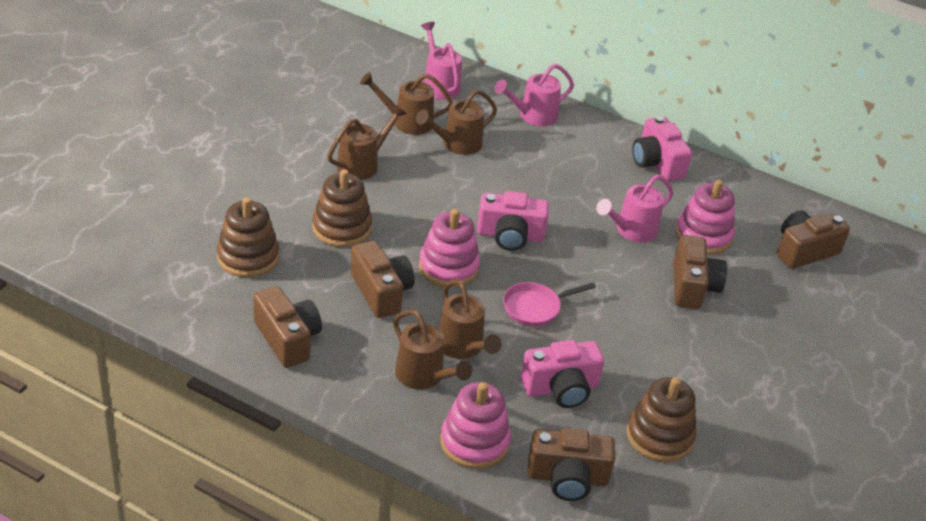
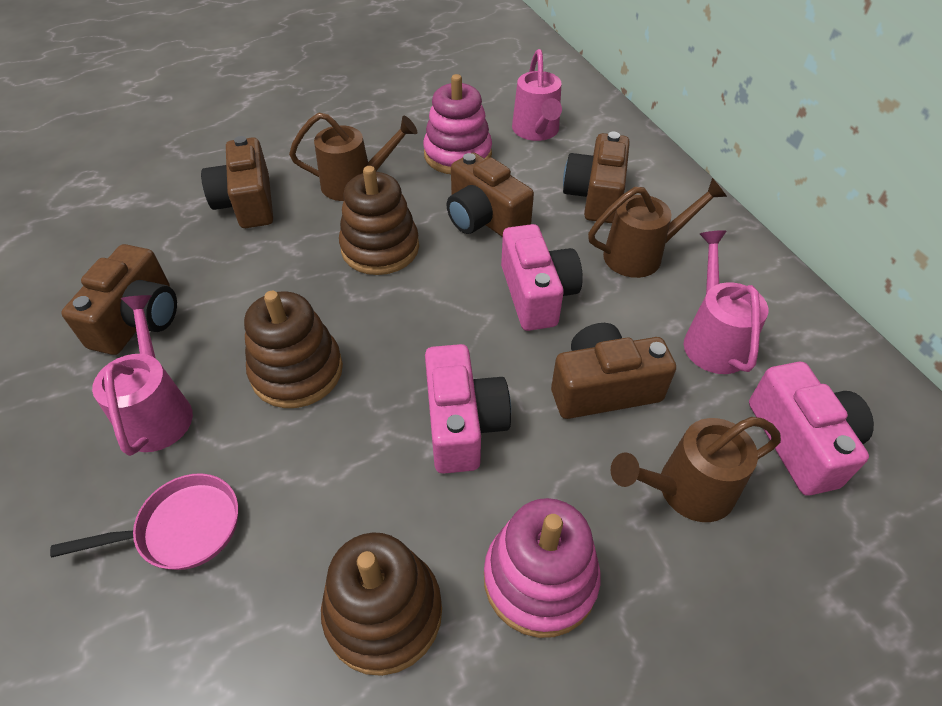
brown watering can: [328,104,407,180] [360,72,453,135] [393,309,472,389] [416,89,497,155] [439,279,502,359] = 5 -> [289,112,417,201] [588,178,727,278] [611,417,781,522] = 3
pink stacking toy: [419,209,480,288] [440,382,511,469] [676,179,735,255] = 3 -> [423,74,492,174] [484,498,601,638] = 2

